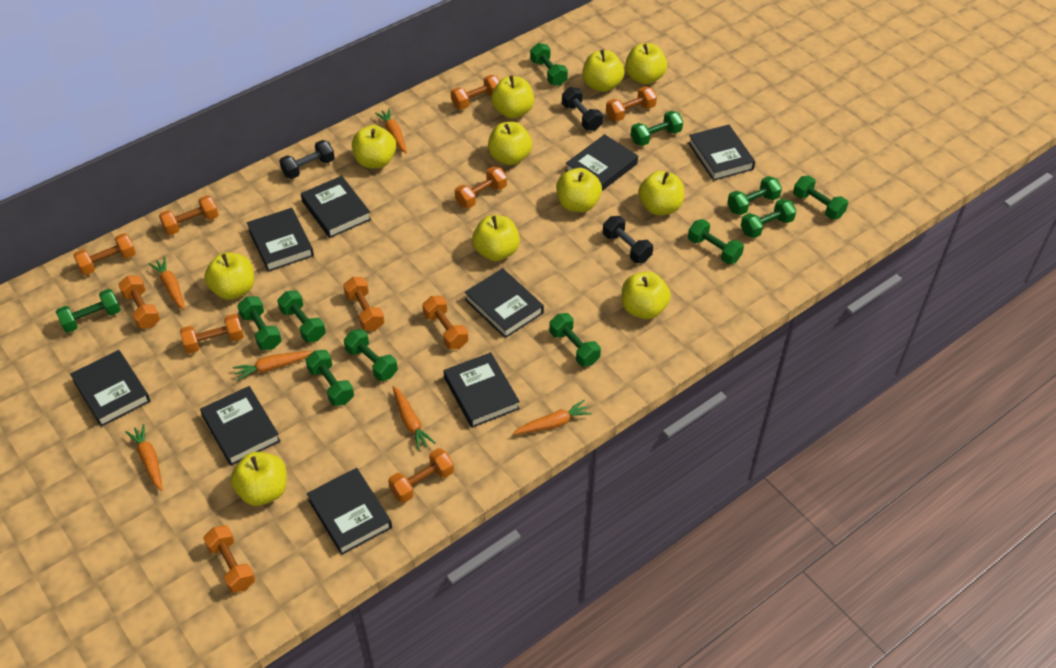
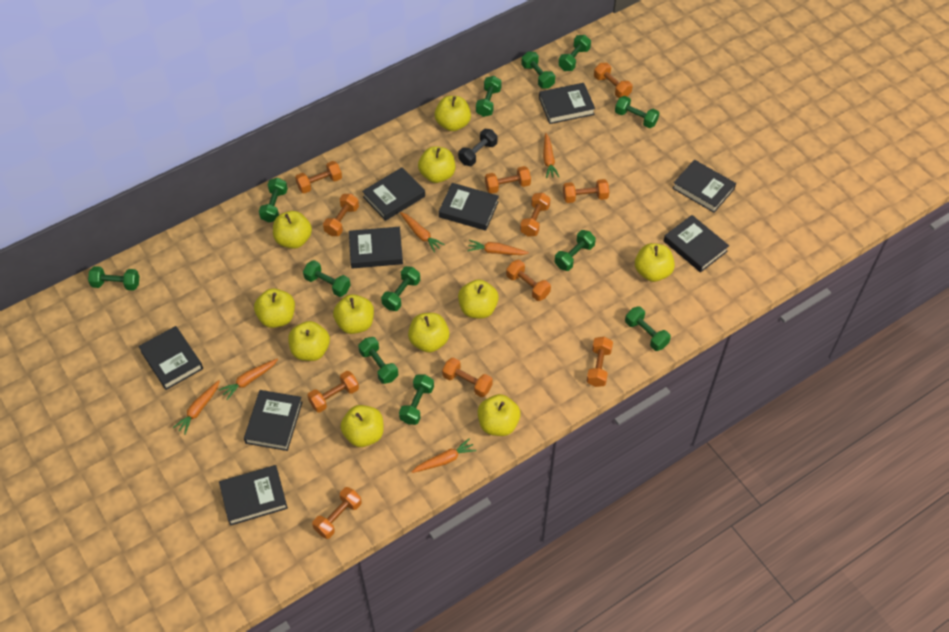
black dumbbell: [279,140,335,179] [562,87,603,131] [603,216,653,263] = 3 -> [458,129,498,166] = 1

